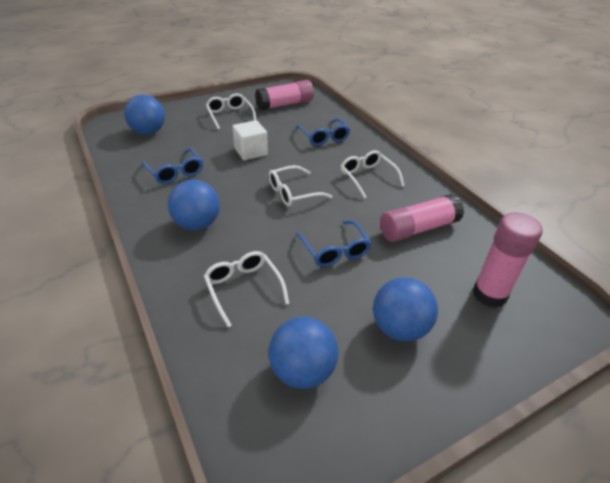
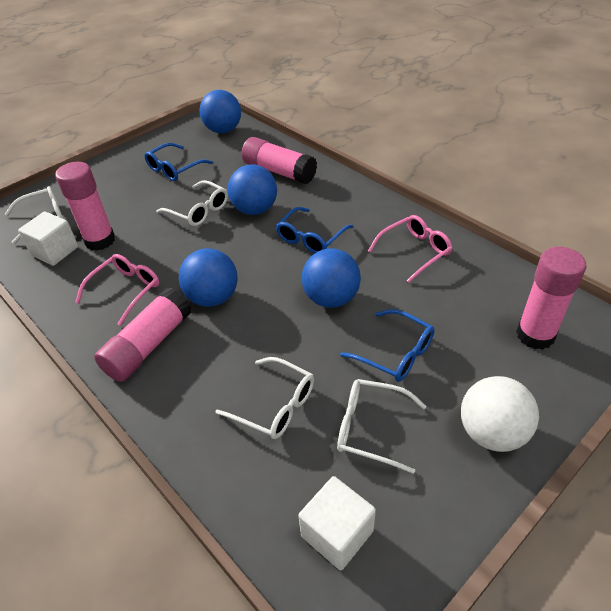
pink glasses: none = 0 -> [75,254,159,326] [368,215,453,283] = 2
pink glue stick: [255,80,314,111] [380,194,464,242] [473,213,543,308] = 3 -> [55,162,115,251] [94,287,192,382] [241,137,317,184] [516,247,586,350] = 4
white ball: none = 0 -> [461,376,539,452] = 1
white cube: [232,120,268,160] = 1 -> [18,211,78,266] [298,476,376,570] = 2

